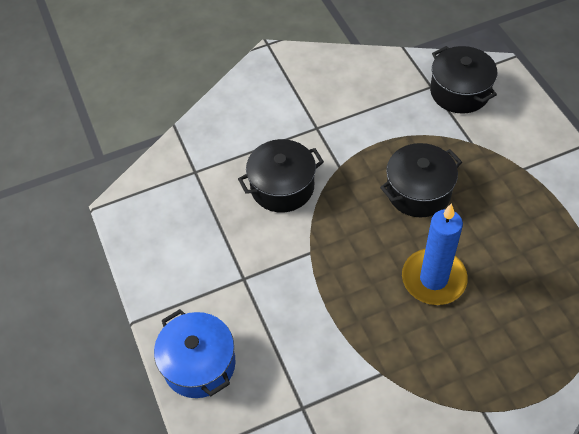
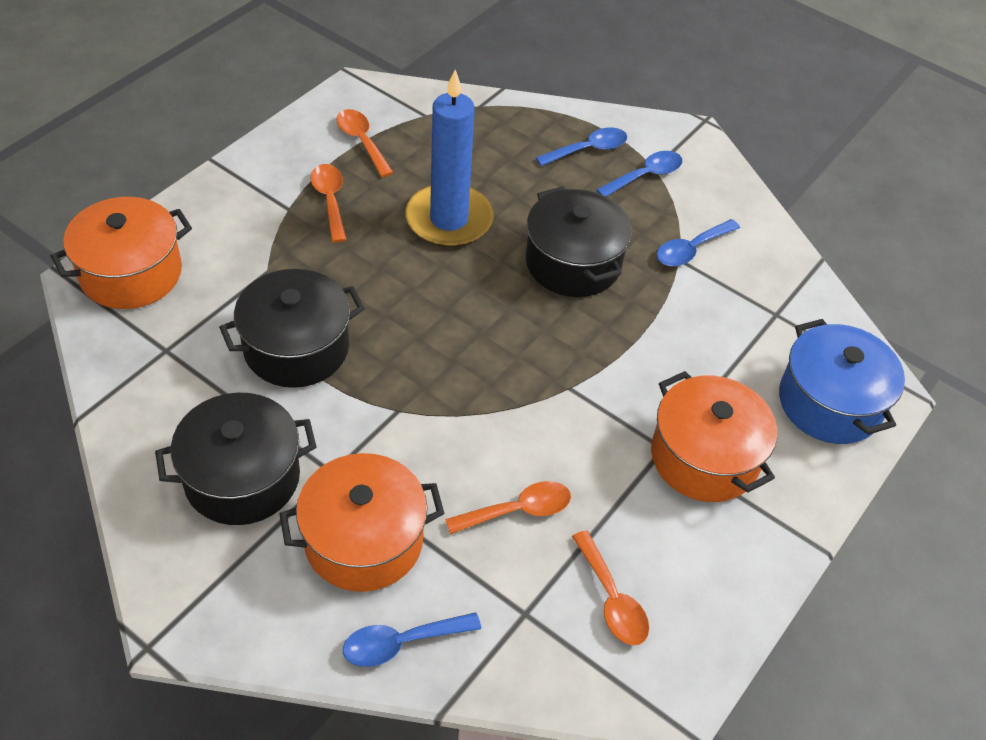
blue spoon: none = 0 -> [343,612,481,667] [536,127,627,166] [596,151,683,197] [657,219,740,266] = 4
orange pot: none = 0 -> [50,197,192,309] [280,453,444,592] [651,371,777,502] = 3
orange spoon: none = 0 -> [311,164,347,243] [336,109,394,177] [445,481,571,534] [572,530,649,645] = 4

